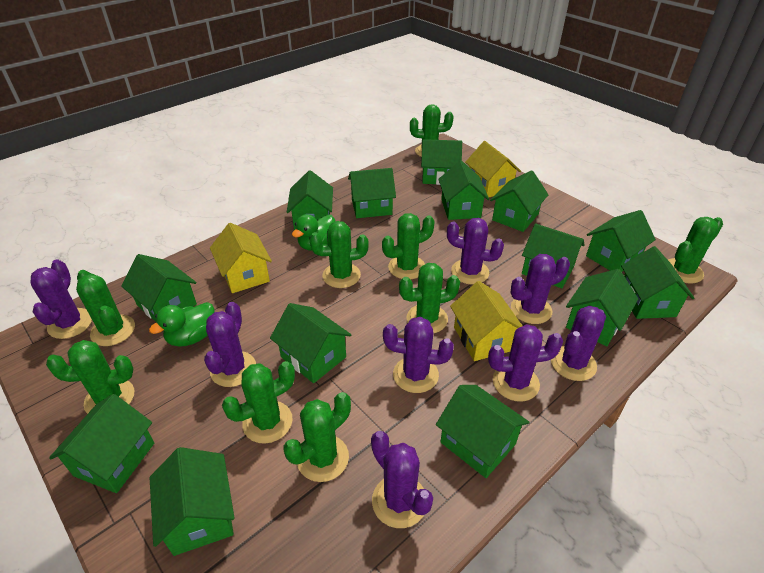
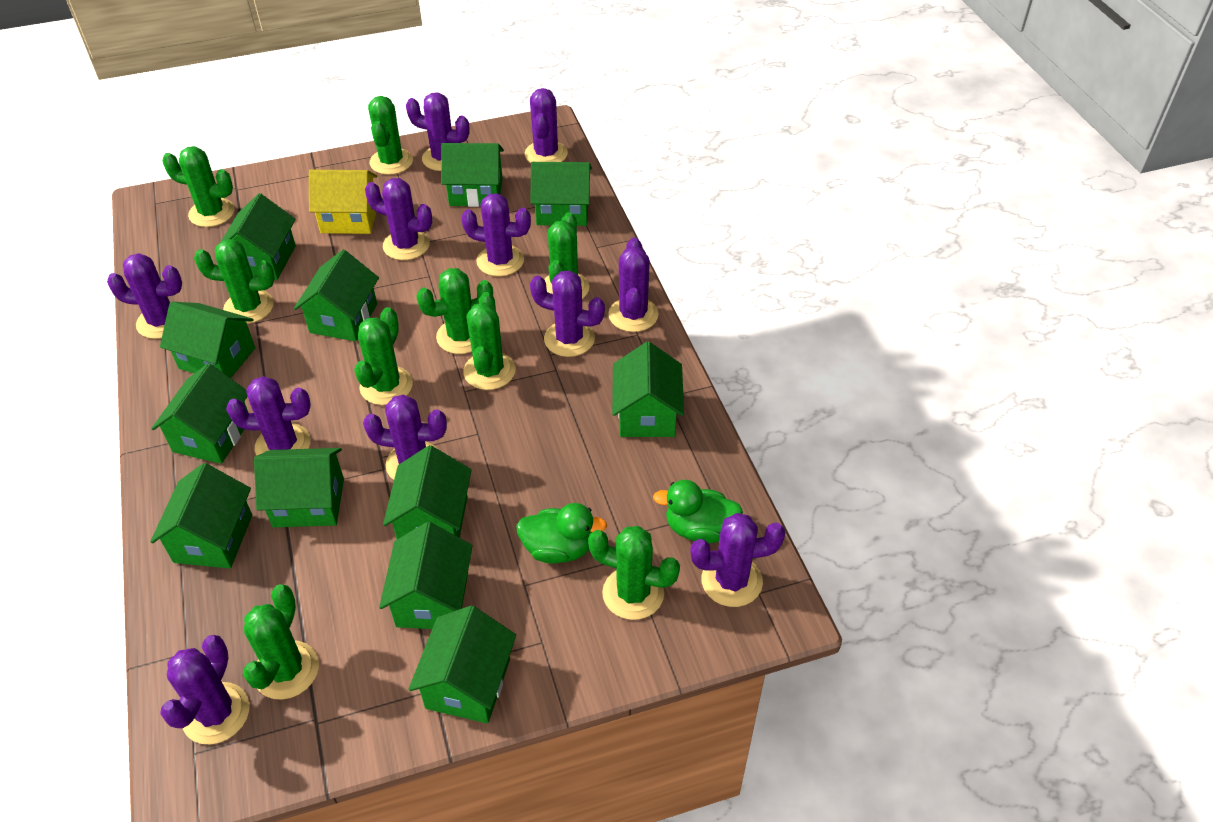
green house: [49,394,154,493] [121,254,197,322] [150,447,235,556] [270,303,351,383] [287,170,333,230] [348,168,396,218] [421,139,462,185] [436,385,529,478] [438,160,489,220] [490,170,549,232] [522,224,585,288] [566,269,638,346] [586,210,656,272] [621,246,694,319] = 14 -> [150,463,252,569] [151,363,248,464] [160,302,255,378] [221,193,296,280] [254,448,344,527] [294,250,379,341] [379,522,472,629] [383,446,471,539] [408,605,516,723] [441,143,504,207] [530,162,592,226] [612,342,684,437] = 12
purple cactus: [30,260,92,339] [204,302,256,387] [371,431,433,528] [383,317,454,393] [447,218,504,285] [488,324,563,402] [510,254,570,324] [551,306,606,381] = 8 -> [107,253,182,339] [160,635,249,745] [226,376,311,456] [363,394,447,480] [365,178,432,260] [406,92,470,171] [461,193,531,277] [525,88,568,163] [530,271,605,357] [608,238,658,332] [690,513,785,607] = 11
yellow house: [210,223,272,293] [450,281,523,361] [465,141,521,197] = 3 -> [309,170,377,234] = 1

